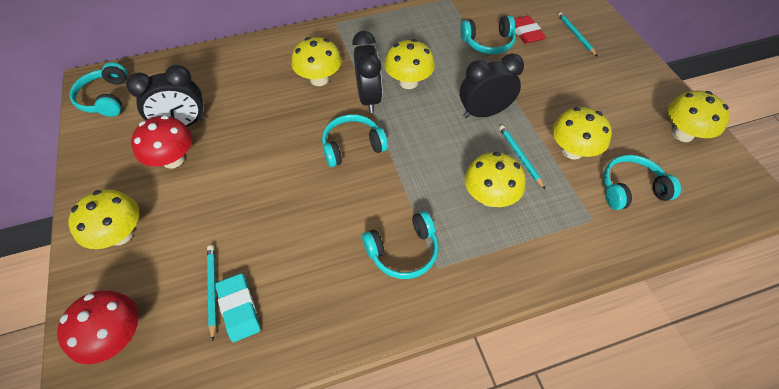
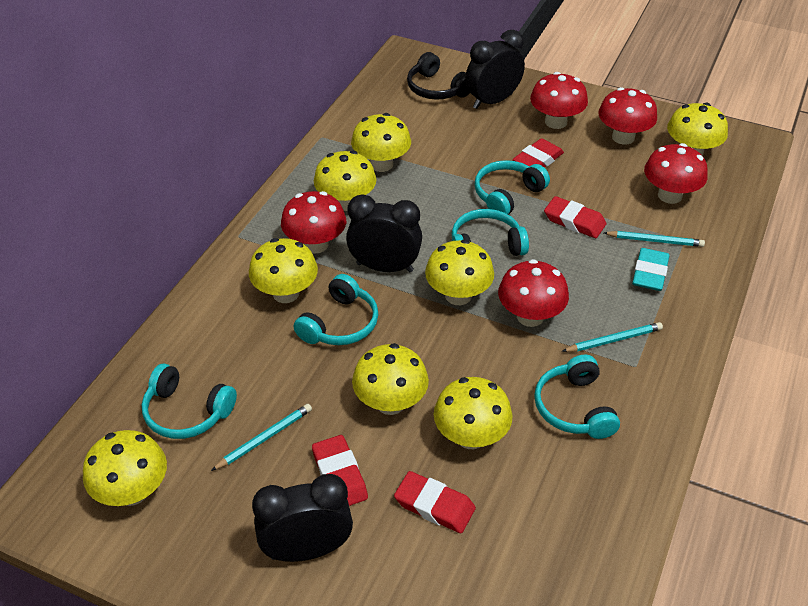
black headphones: none = 0 -> [407,52,470,100] = 1
red eraser: [514,16,546,44] = 1 -> [312,435,368,506] [394,471,476,533] [513,138,564,168] [544,196,607,238] = 4
red mushroom: [57,290,139,364] [131,115,192,169] = 2 -> [281,191,346,254] [498,259,569,327] [530,72,588,129] [598,87,657,145] [644,143,708,204] = 5
yellow mushroom: [68,190,139,249] [291,37,342,86] [385,39,435,89] [465,152,526,207] [553,107,612,160] [668,91,730,142] = 6 -> [83,430,167,506] [249,238,318,303] [314,151,377,211] [351,113,411,172] [352,343,429,415] [425,240,494,305] [434,377,513,449] [667,103,728,156] = 8

